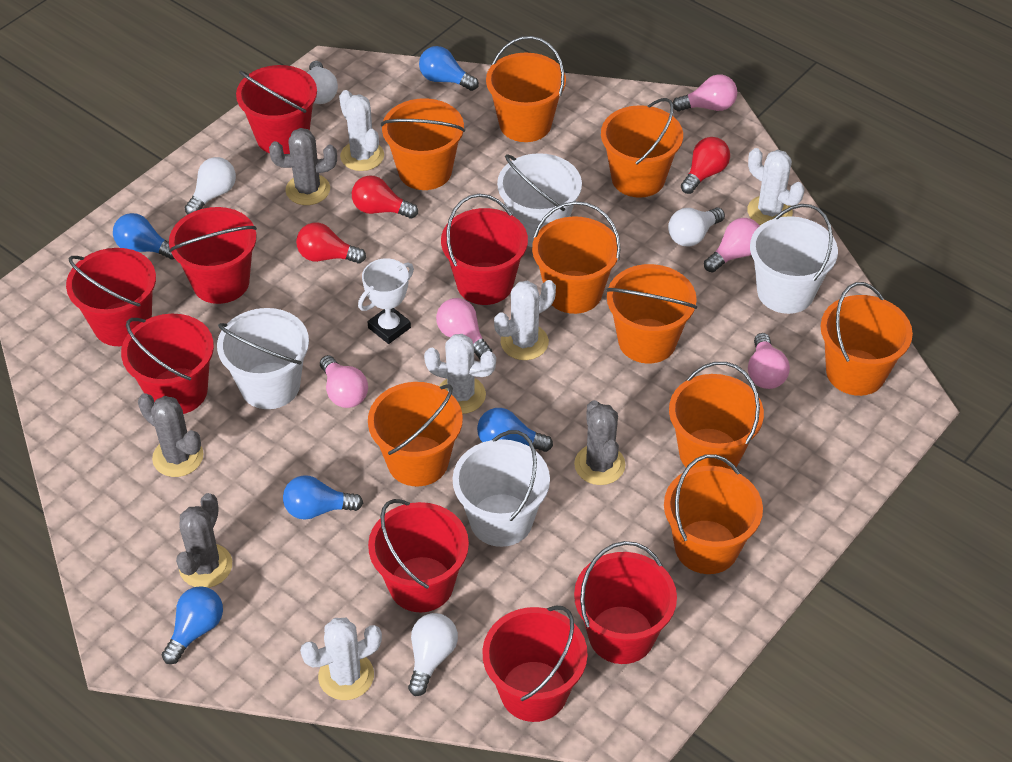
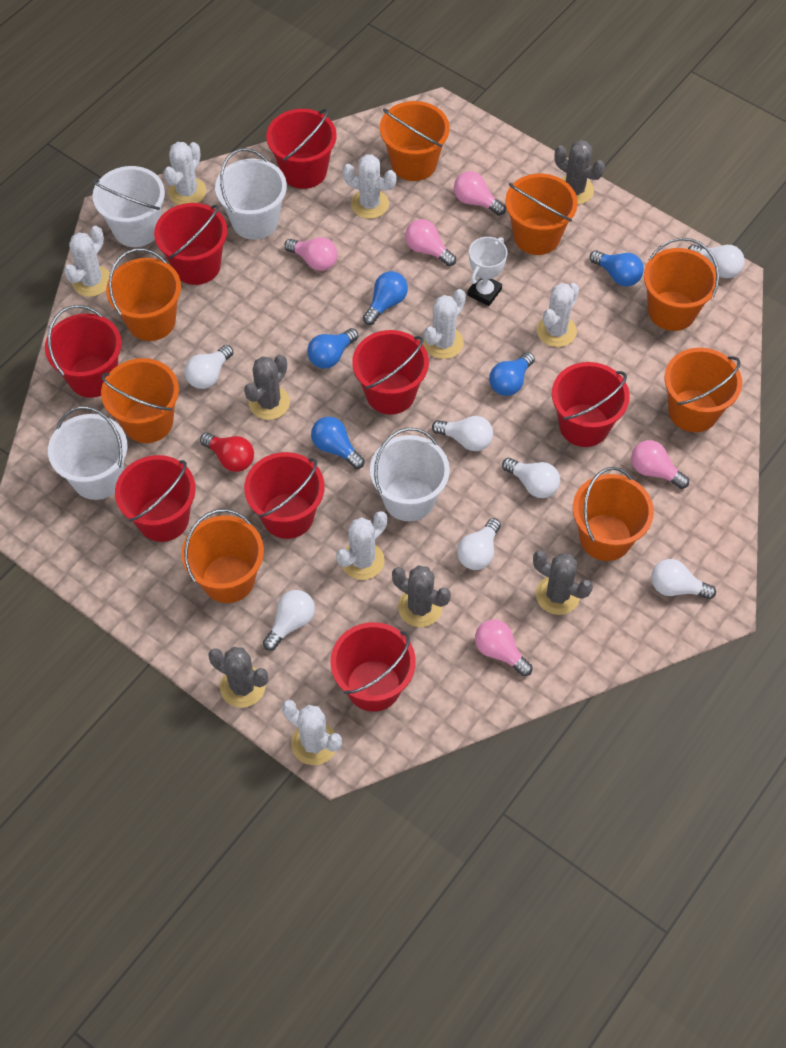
grey cactus: [138,393,204,477] [176,493,232,588] [269,128,337,205] [574,400,626,485] = 4 -> [208,647,268,708] [244,355,290,420] [392,565,451,627] [533,550,593,615] [555,140,605,205] = 5
orange bucket: [368,382,463,486] [381,99,465,190] [486,36,566,142] [532,201,621,314] [601,98,683,198] [606,264,697,364] [664,454,763,574] [669,362,764,471] [821,282,913,396] = 9 -> [101,358,179,443] [106,248,181,341] [182,509,264,603] [380,101,450,181] [505,174,578,255] [573,467,654,561] [644,238,719,331] [665,348,742,432] = 8
red light bulb: [296,223,366,264] [352,175,418,219] [681,137,730,194] = 3 -> [200,433,254,472] = 1
white cactus: [300,618,382,700] [339,90,384,171] [424,334,496,414] [494,280,556,360] [747,148,804,225] = 5 -> [64,226,110,297] [163,142,206,205] [282,700,342,765] [336,511,387,580] [342,154,396,219] [423,289,466,359] [537,283,579,347] = 7
white light bulb: [185,157,236,215] [307,61,338,104] [408,613,458,696] [668,208,725,247] = 4 -> [184,345,233,389] [263,590,315,651] [432,416,493,451] [457,518,501,570] [502,458,560,498] [651,559,716,599] [688,244,745,278] = 7

